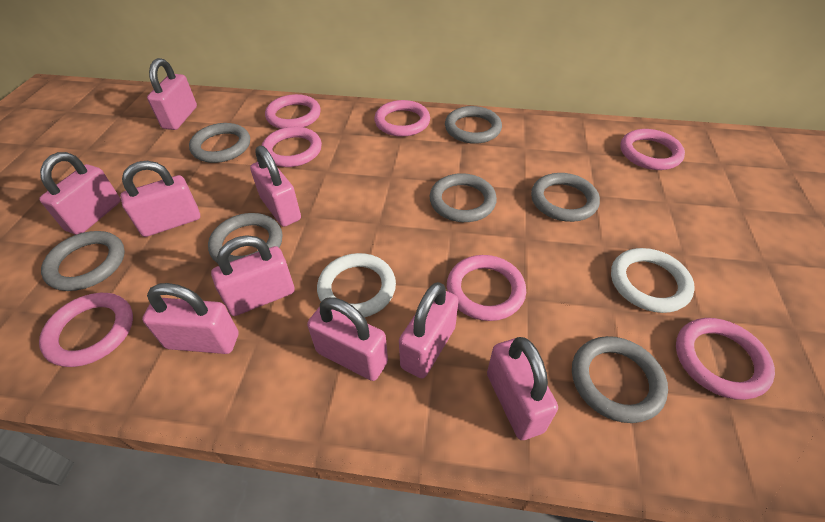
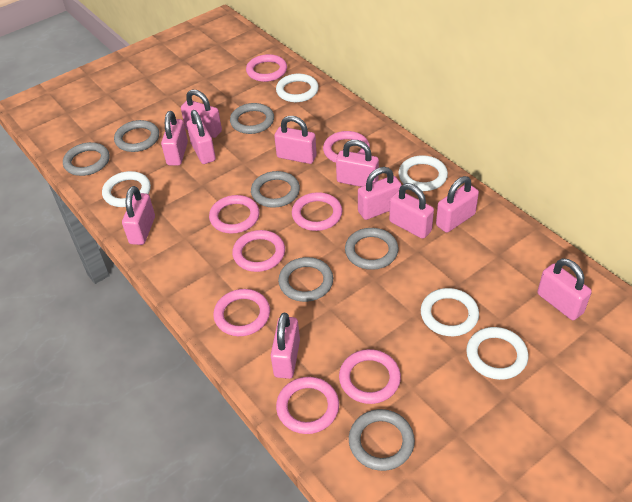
pink padlock: [39,152,121,235] [120,161,200,237] [142,283,239,354] [147,58,197,130] [211,235,295,316] [250,146,301,227] [307,297,388,381] [399,282,459,379] [487,337,558,440] = 9 -> [122,186,155,245] [161,111,188,166] [181,90,222,138] [187,110,216,164] [271,313,300,379] [274,116,317,164] [336,140,379,187] [358,167,402,220] [389,183,434,239] [436,176,479,233] [537,258,592,320] = 11
pink ring: [39,293,133,367] [262,127,322,167] [265,94,321,129] [374,100,430,137] [447,255,526,321] [620,129,685,170] [676,318,775,400] = 7 -> [209,195,259,234] [213,289,270,336] [232,230,285,272] [246,54,287,82] [276,377,339,434] [292,192,342,231] [323,131,370,163] [339,349,401,404] = 8
white ring: [317,253,396,318] [611,248,695,313] = 2 -> [102,171,151,207] [276,74,319,102] [398,155,448,191] [421,288,479,336] [466,327,528,380] = 5

